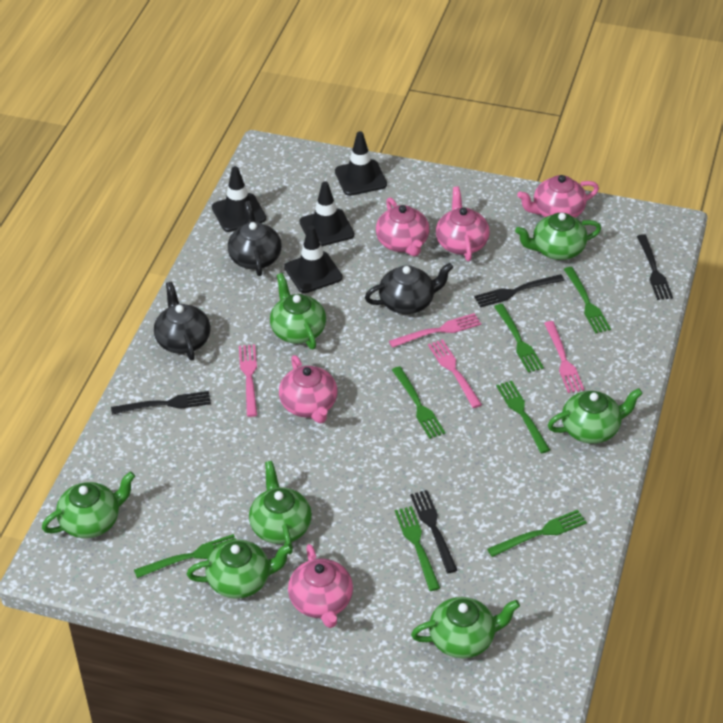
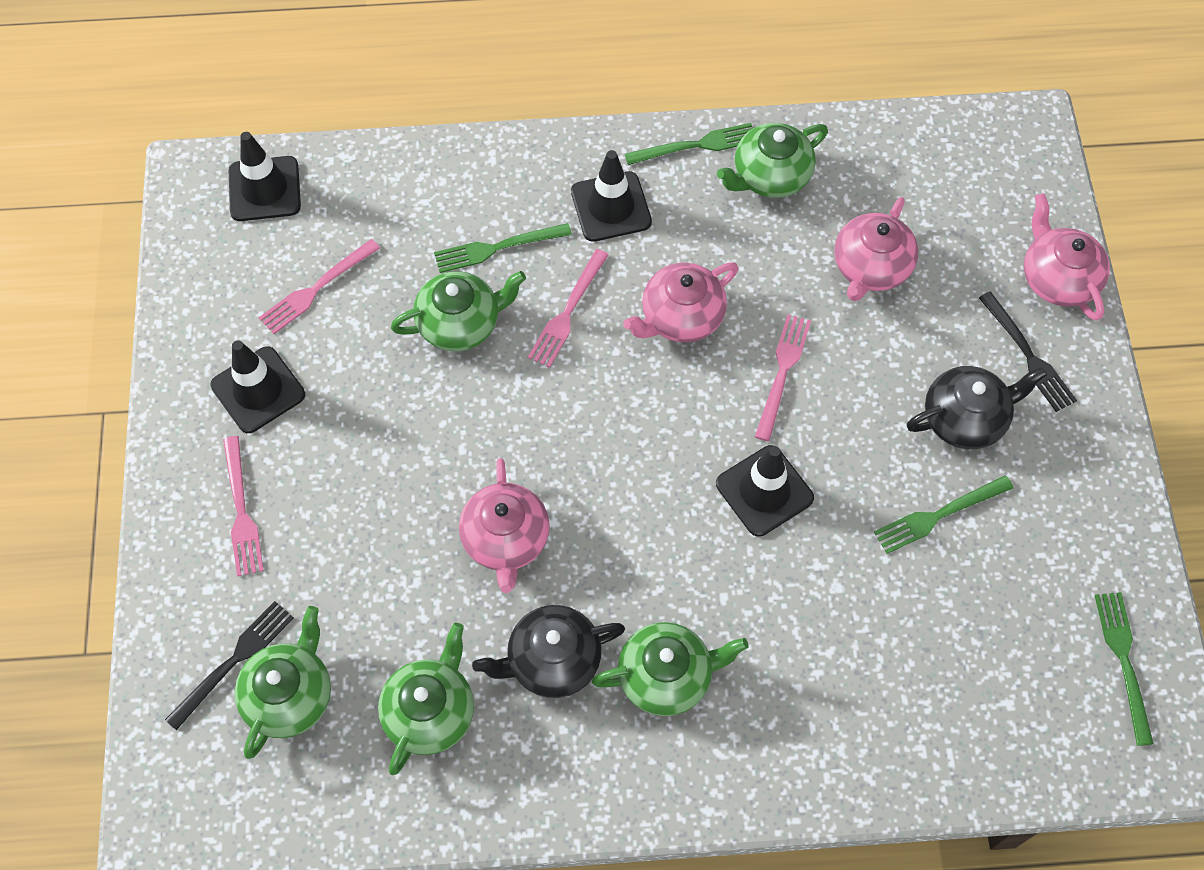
black fork: [111,391,211,415] [410,490,457,573] [474,274,564,308] [637,234,673,300] = 4 -> [165,601,294,730] [979,292,1077,412] = 2
black teapot: [154,282,211,360] [228,201,282,276] [365,263,453,314] = 3 -> [472,605,625,698] [907,366,1047,449] = 2
green fork: [134,534,236,578] [392,366,445,439] [395,506,440,591] [487,510,587,557] [494,304,544,373] [496,380,550,453] [564,267,611,333] = 7 -> [434,223,572,273] [625,123,753,165] [874,475,1014,554] [1095,592,1154,746] = 4
green teapot: [42,471,135,538] [187,540,293,599] [249,461,312,554] [270,273,326,349] [411,597,520,658] [515,213,601,260] [548,388,643,444] = 7 -> [234,606,331,759] [378,623,474,775] [391,271,526,351] [592,622,749,716] [717,123,828,198] = 5
pink teapot: [279,355,337,423] [288,544,353,628] [376,197,429,256] [436,186,490,261] [517,175,599,218] = 5 -> [459,458,550,593] [623,262,738,343] [834,197,918,301] [1024,193,1110,321] = 4

